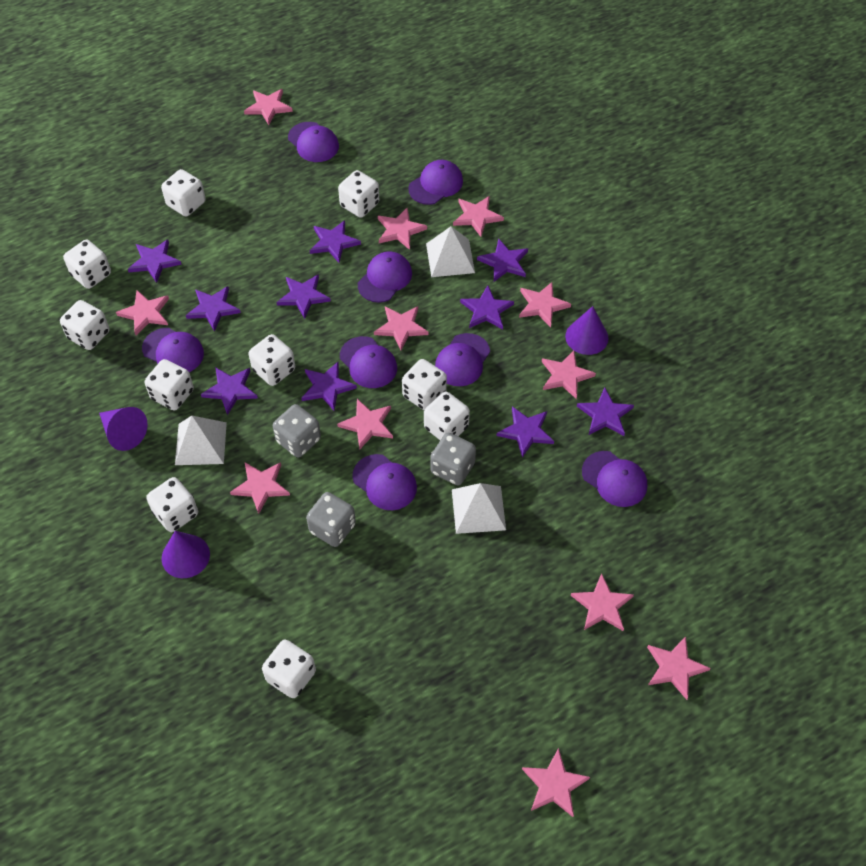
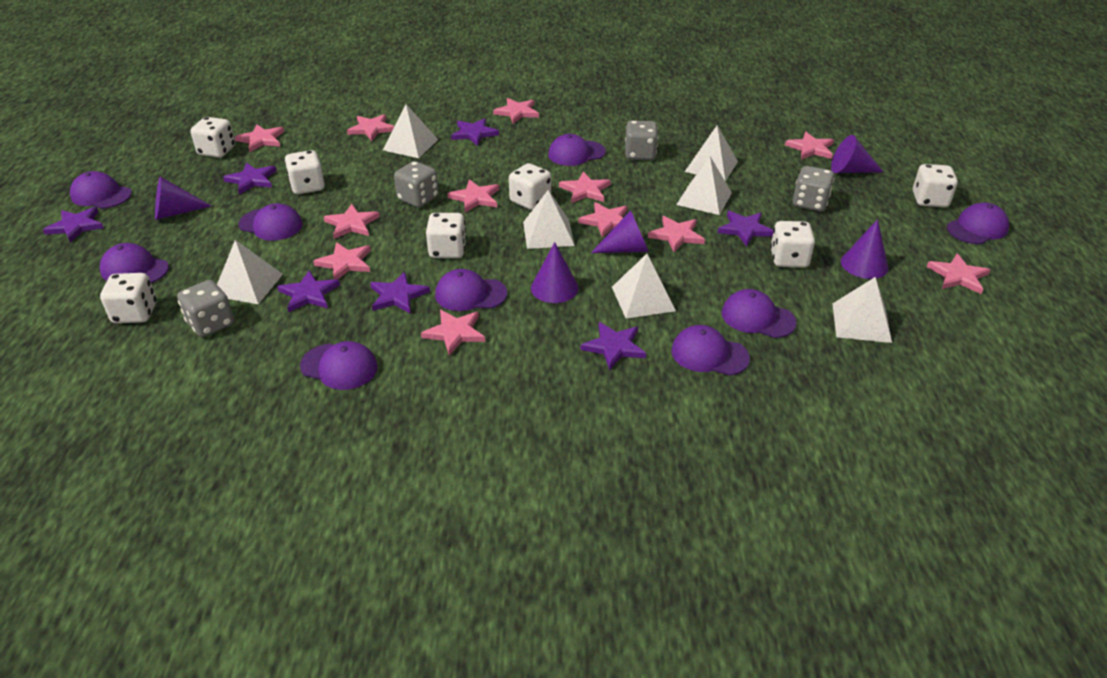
grey dice: [273,404,321,458] [306,492,356,547] [430,433,476,485] = 3 -> [177,280,234,337] [394,161,439,207] [625,121,658,160] [793,166,835,211] = 4
purple cap: [142,328,204,372] [288,122,339,162] [340,336,397,388] [352,454,417,510] [358,251,412,303] [408,160,463,205] [435,333,490,386] [582,451,647,507] = 8 -> [70,171,132,209] [100,243,169,283] [239,203,302,240] [300,341,378,390] [435,269,507,311] [548,134,606,166] [671,325,750,376] [721,289,797,338] [947,203,1009,244] = 9
purple cone: [99,407,148,451] [161,531,210,578] [565,306,609,355] = 3 -> [155,177,211,220] [531,242,579,303] [591,210,649,253] [831,135,883,173] [841,219,889,279] = 5
purple star: [128,239,182,283] [186,286,241,331] [201,367,258,415] [276,274,331,319] [301,362,357,411] [309,220,361,263] [460,285,514,330] [477,238,528,282] [497,406,554,458] [577,388,634,436] = 10 -> [43,207,104,243] [223,163,277,194] [277,271,340,313] [370,272,430,313] [451,118,499,146] [580,322,646,370] [717,211,773,246] = 7
white dice: [60,300,109,350] [63,240,111,289] [145,359,194,411] [146,477,198,532] [161,169,206,217] [249,334,295,386] [262,640,316,698] [338,170,379,218] [402,359,447,410] [424,392,470,440] = 10 -> [100,273,156,323] [190,117,235,158] [285,150,325,194] [426,213,466,258] [509,163,551,210] [770,221,815,268] [913,164,958,207] = 7
white pyramid: [175,416,227,465] [426,226,475,277] [452,483,506,534] = 3 -> [217,240,283,304] [383,104,438,158] [523,190,575,249] [612,254,676,319] [676,156,732,215] [685,125,738,182] [832,277,892,343] = 7

